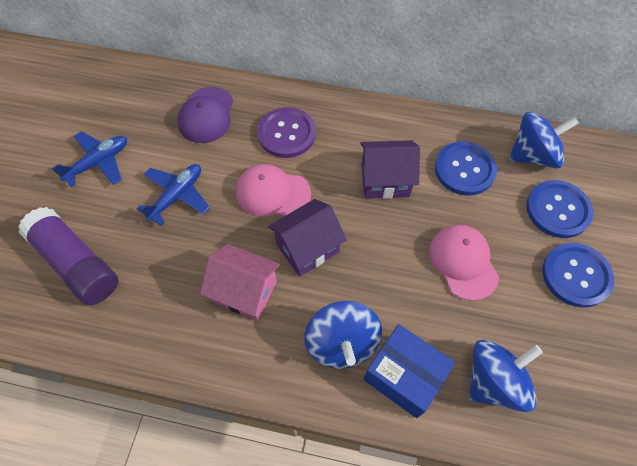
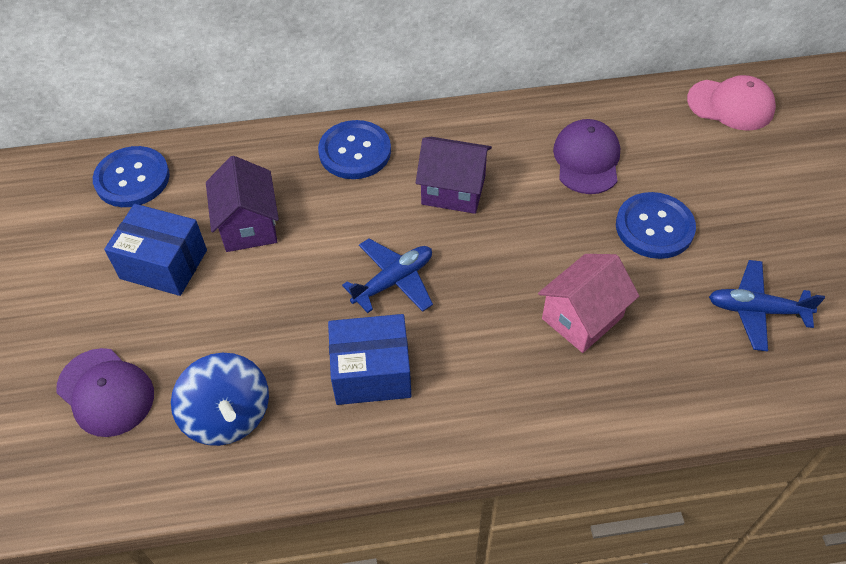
blue box: [364,324,455,418] = 1 -> [104,204,207,296] [328,314,411,405] = 2
blue spinning top: [304,301,382,369] [469,340,543,412] [509,112,579,168] = 3 -> [171,353,269,446] = 1
pink cap: [236,164,311,216] [429,225,499,301] = 2 -> [687,75,776,131] = 1
purple button: [257,107,316,158] = 1 -> none = 0
purple cap: [177,87,233,143] = 1 -> [57,348,154,437] [553,119,620,194] = 2
purple glue stick: [18,207,119,306] = 1 -> none = 0

